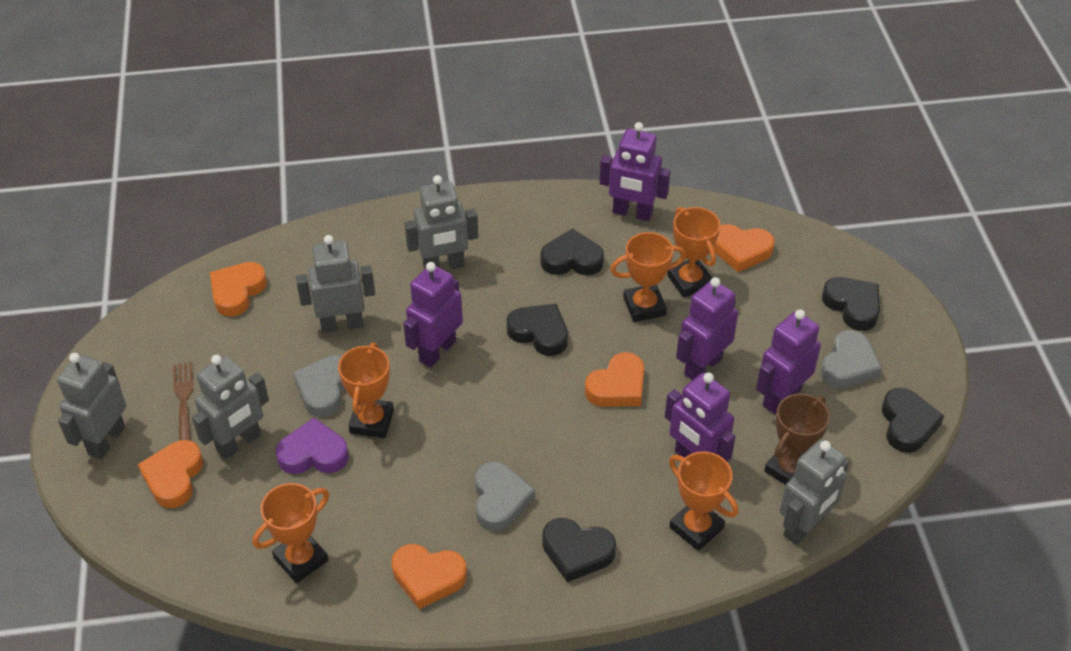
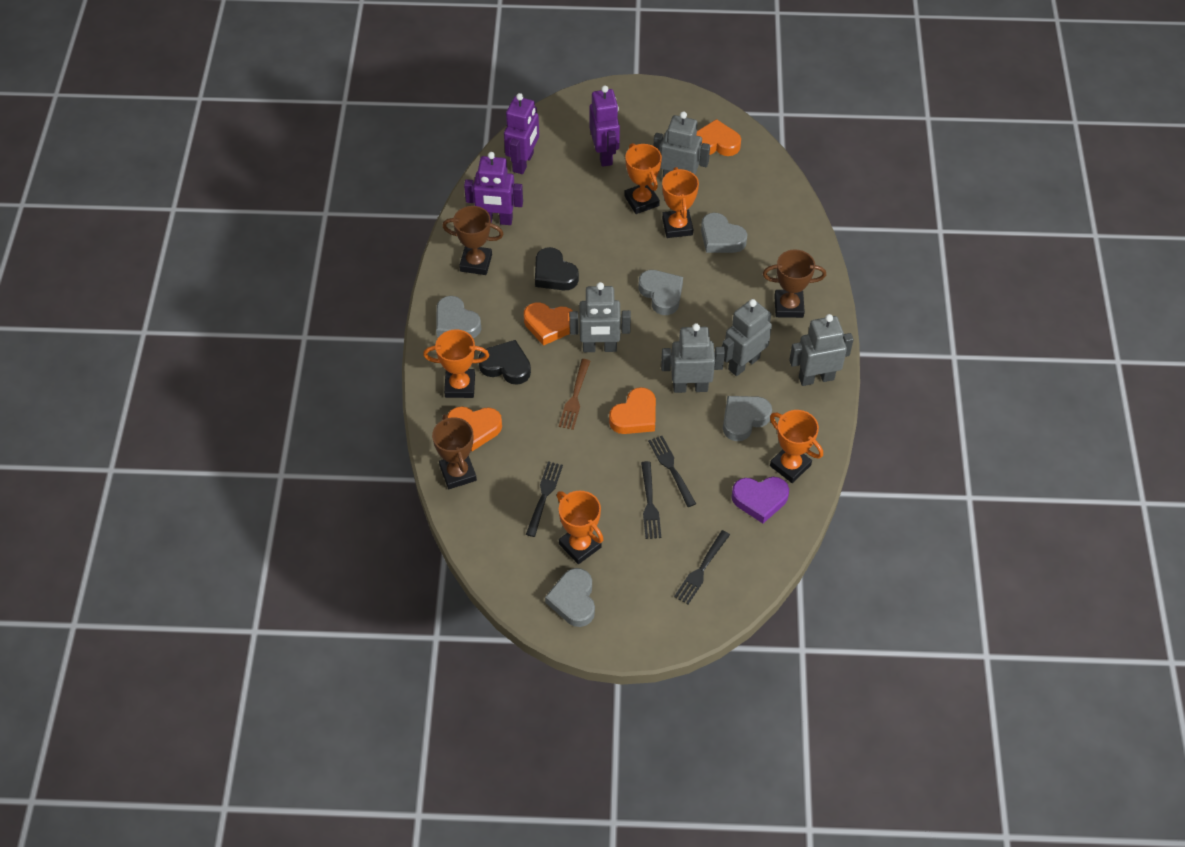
black fork: none = 0 -> [526,461,563,537] [641,461,661,539] [648,436,696,507] [674,530,730,604] = 4
black heart: [507,304,568,356] [540,228,604,275] [542,518,616,582] [822,277,880,331] [882,388,944,453] = 5 -> [478,340,531,385] [535,247,579,290] = 2
brown trophy: [764,394,830,485] = 1 -> [432,414,477,489] [442,206,504,275] [763,249,826,318] = 3
grey heart: [293,355,345,417] [475,461,535,531] [820,330,882,388] = 3 -> [436,296,481,338] [545,568,595,627] [638,270,683,315] [701,213,747,253] [723,396,772,441] = 5
orange heart: [138,440,203,508] [210,262,267,317] [391,544,467,609] [585,352,644,407] [714,224,775,272] = 5 -> [447,406,502,451] [524,302,573,346] [609,387,656,434] [696,119,741,156] = 4
purple robot: [403,262,463,367] [600,122,671,221] [665,373,735,462] [676,277,738,380] [756,309,821,414] = 5 -> [464,152,523,225] [504,93,539,174] [590,85,620,167] = 3

